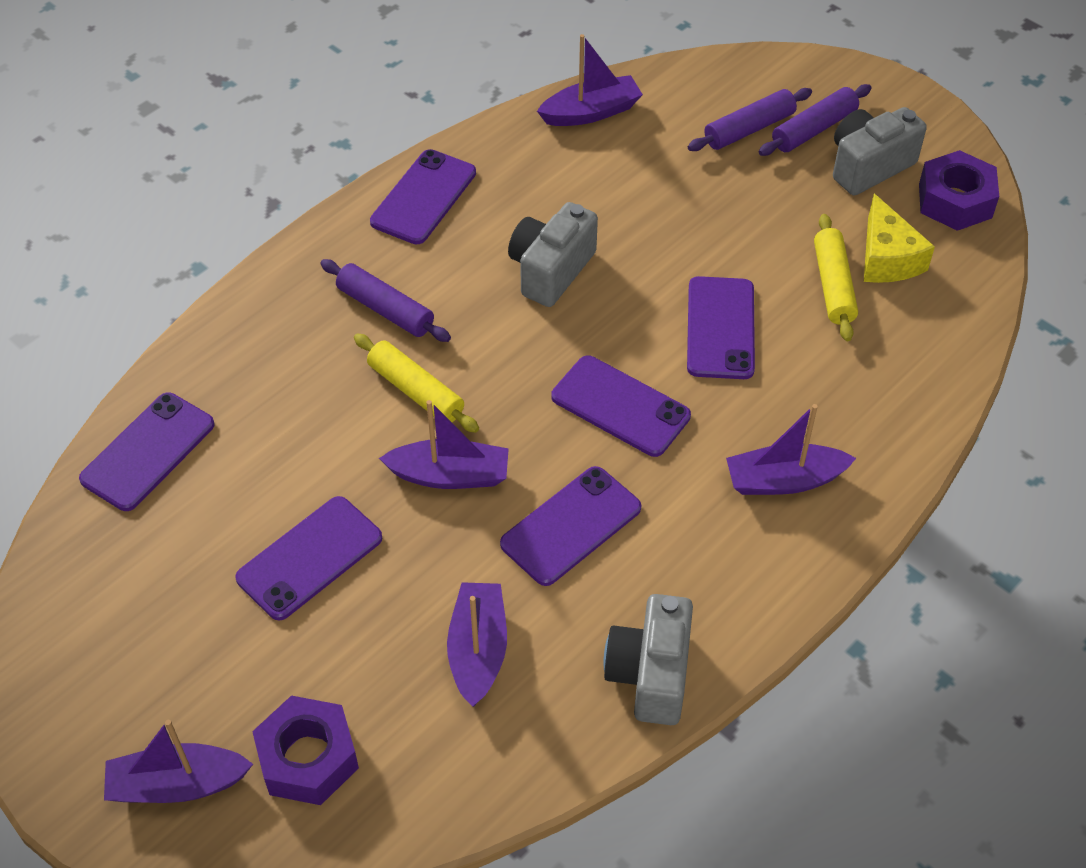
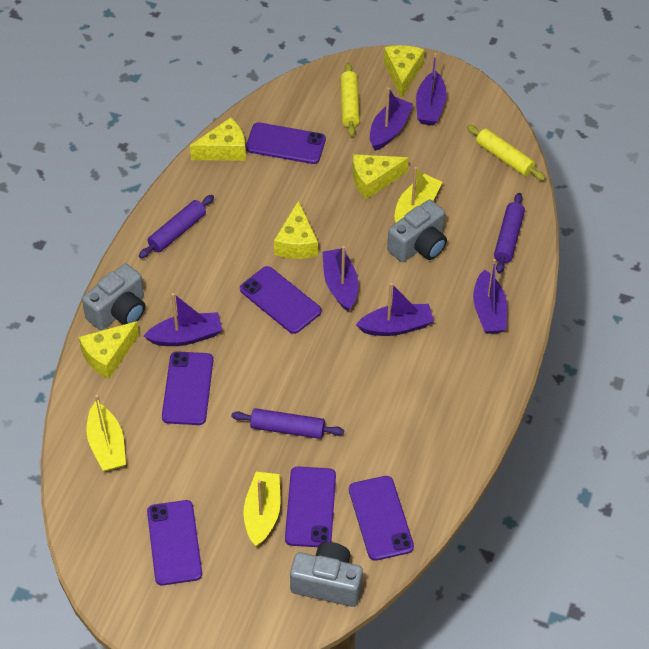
purple boat: [104,720,253,803] [379,400,509,489] [447,582,507,707] [537,34,643,126] [726,404,856,495] = 5 -> [144,293,222,346] [323,246,358,311] [356,283,434,336] [370,87,413,151] [416,53,447,125] [473,259,507,334] = 6
purple nut: [252,695,359,805] [919,150,999,231] = 2 -> none = 0
yellow boat: none = 0 -> [86,395,126,471] [243,472,280,546] [394,167,442,222] = 3
yellow cheese: [864,194,935,283] = 1 -> [79,321,139,379] [190,117,246,161] [274,200,318,259] [353,154,409,199] [384,45,425,98] = 5

